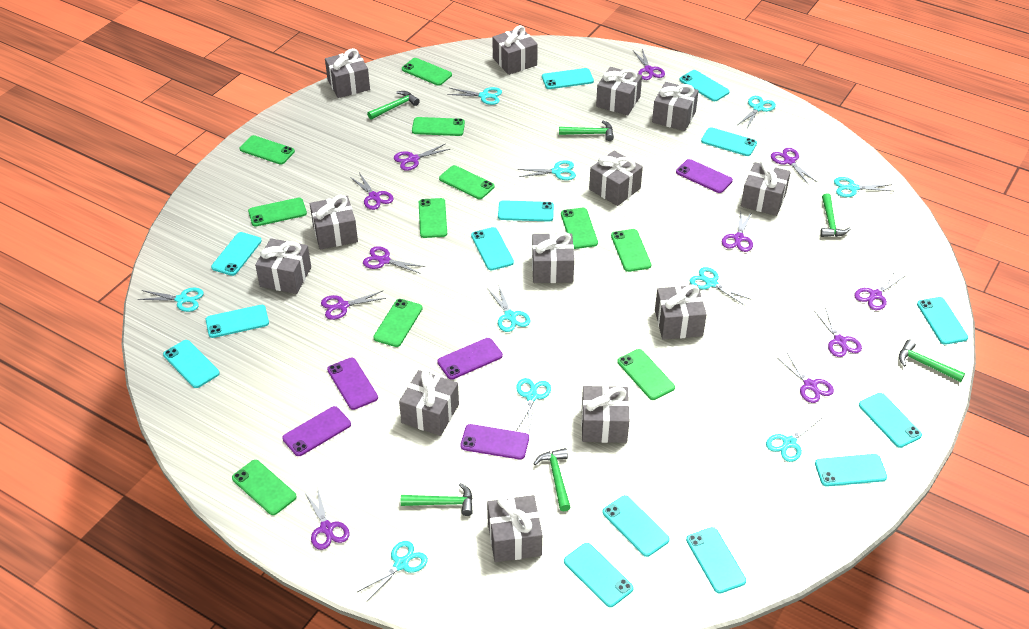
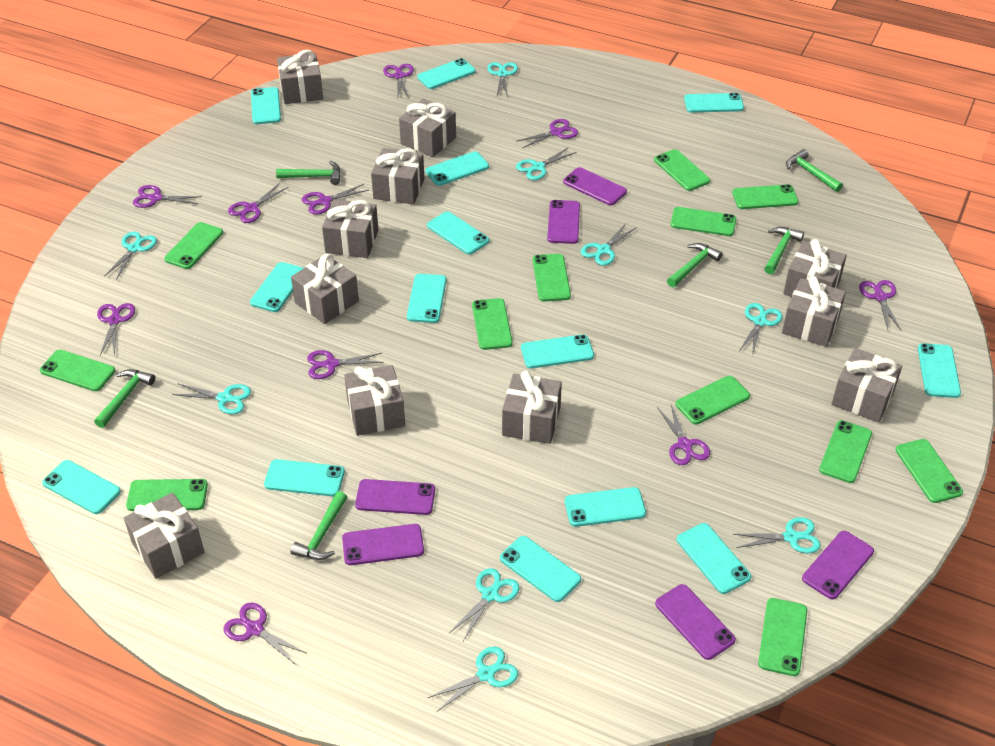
green phone: [232,460,297,515] [239,135,295,165] [248,198,307,227] [373,299,423,347] [402,58,452,86] [412,117,465,136] [419,198,447,238] [439,165,495,199] [561,208,598,249] [611,229,651,272] [617,349,675,400] = 11 -> [40,350,115,391] [126,479,208,511] [164,222,223,269] [472,298,513,350] [532,254,571,301] [654,149,710,191] [671,207,736,236] [676,376,750,424] [732,184,799,209] [758,598,807,676] [819,420,872,483] [896,439,963,503] = 12
grey gift: [255,238,311,294] [310,195,358,249] [325,48,370,98] [399,370,459,436] [487,495,542,562] [492,25,538,75] [532,232,574,283] [581,386,629,443] [589,151,643,206] [596,67,642,115] [652,82,699,131] [655,284,707,340] [741,160,791,216] = 13 -> [124,492,204,579] [277,50,323,104] [291,254,359,324] [322,199,378,258] [344,365,405,436] [371,148,425,205] [399,99,456,157] [502,371,562,444] [782,276,846,347] [783,239,847,297] [831,348,902,422] = 11
purple phone: [282,406,351,456] [327,358,378,410] [437,338,503,380] [460,424,529,460] [676,159,733,193] = 5 -> [342,524,424,565] [355,479,435,515] [547,200,580,244] [563,167,627,205] [655,584,736,660] [802,531,874,599] = 6
purple scissors: [305,487,349,550] [321,291,386,320] [350,173,394,210] [363,246,425,274] [394,144,450,171] [633,49,665,80] [722,212,753,252] [771,148,817,185] [776,352,834,403] [814,308,862,357] [854,271,905,310] = 11 -> [97,303,135,356] [133,185,202,208] [223,602,306,665] [228,183,289,223] [302,184,369,215] [307,350,384,379] [383,64,414,99] [517,119,578,148] [657,405,710,465] [859,280,901,330] = 10
turquoise scissors: [138,288,204,312] [357,541,428,601] [447,87,502,105] [488,287,531,332] [516,378,551,433] [518,160,576,180] [690,267,750,305] [739,96,776,128] [766,412,823,462] [834,177,892,197] = 10 -> [105,232,157,280] [172,383,251,414] [428,646,518,711] [449,568,520,641] [487,62,518,97] [516,147,577,180] [581,224,637,266] [733,517,821,553] [739,303,782,356] = 9

